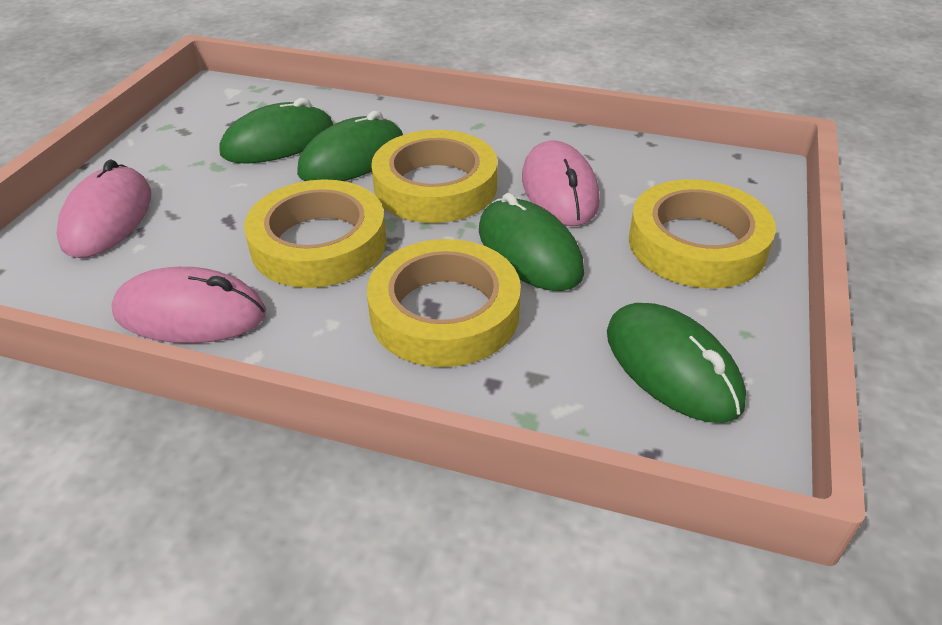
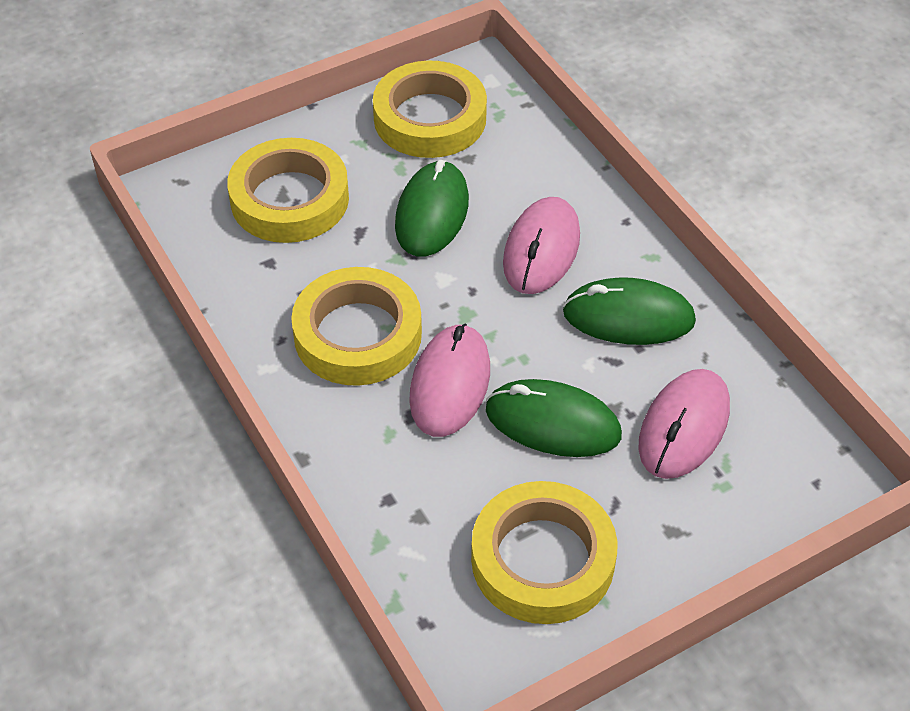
green mouse: [220,98,333,164] [297,111,403,181] [479,193,584,291] [607,303,746,423] = 4 -> [395,160,469,256] [486,379,622,457] [563,277,696,345] = 3

